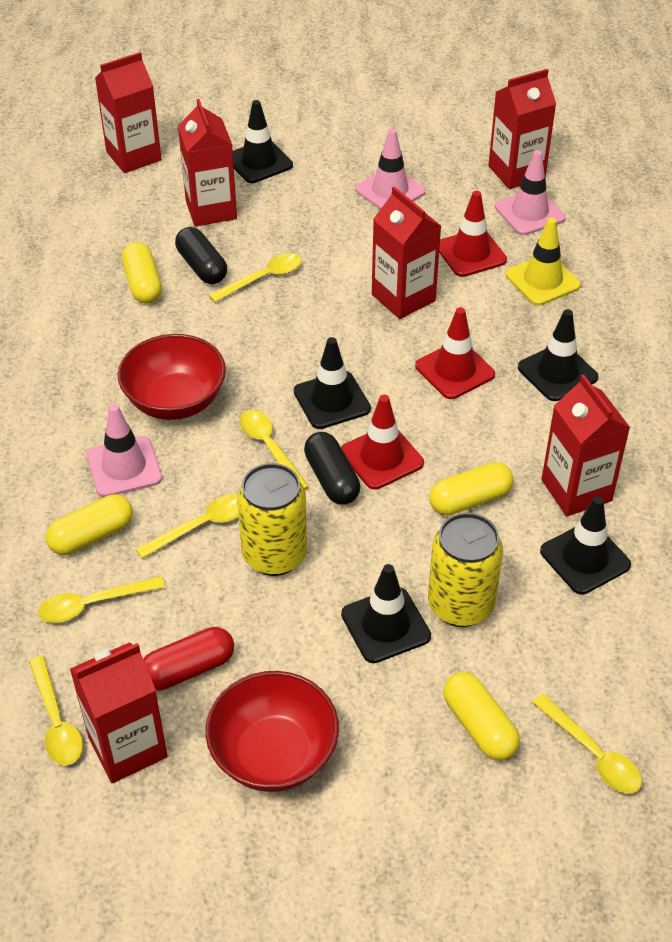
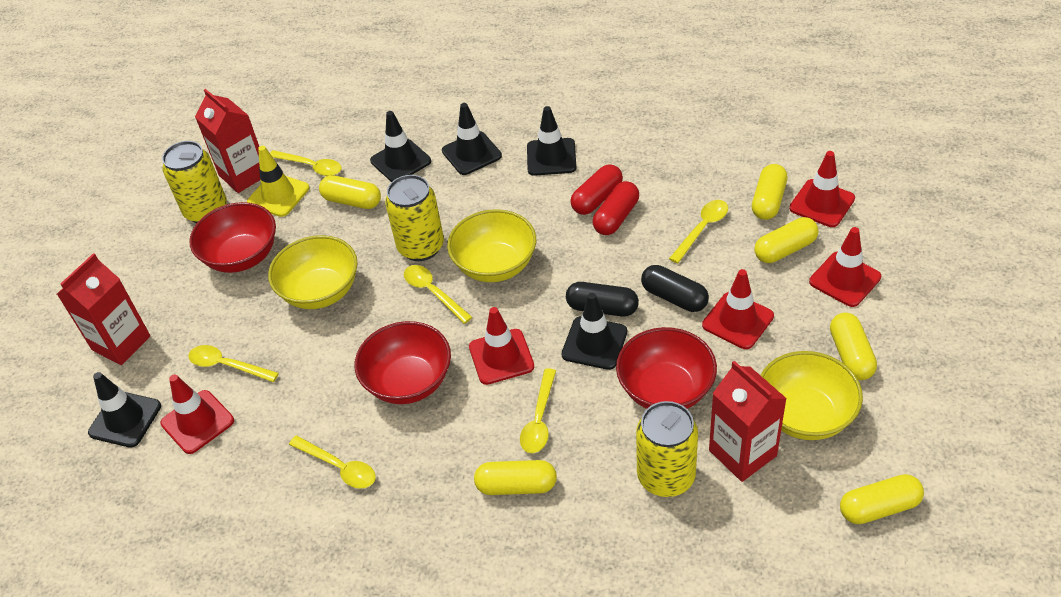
pink traffic cone: [87,404,162,497] [355,129,426,209] [495,150,566,235] = 3 -> none = 0
red bowl: [118,334,226,420] [205,671,339,792] = 2 -> [189,202,276,273] [355,321,451,404] [616,327,717,409] = 3
red capsule: [143,627,234,691] = 1 -> [571,164,623,215] [593,181,639,235] = 2
red carton: [70,642,168,783] [95,52,162,173] [178,99,237,227] [372,186,441,319] [488,69,556,189] [541,374,630,516] = 6 -> [57,253,150,365] [195,89,260,193] [709,361,787,482] = 3
red traffic cone: [341,395,424,490] [415,307,495,399] [439,191,507,277] = 3 -> [161,374,234,454] [469,307,534,385] [702,269,774,349] [789,151,855,227] [809,227,881,307] = 5
yellow bowl: none = 0 -> [268,235,358,309] [447,209,536,282] [760,351,863,440] = 3
yellow can: [237,463,307,576] [428,513,503,627] = 2 -> [162,141,227,223] [385,175,444,261] [636,401,698,497] = 3
yellow capsule: [46,494,133,555] [122,242,162,304] [429,462,513,515] [443,672,520,760] = 4 -> [319,175,381,209] [474,460,557,495] [752,164,787,220] [754,217,819,263] [830,313,877,380] [840,474,924,524] = 6

